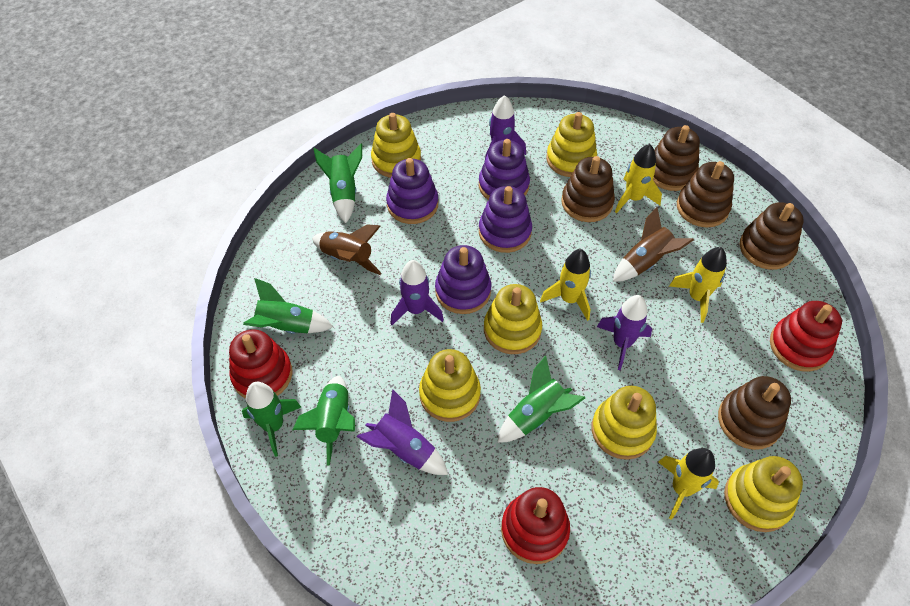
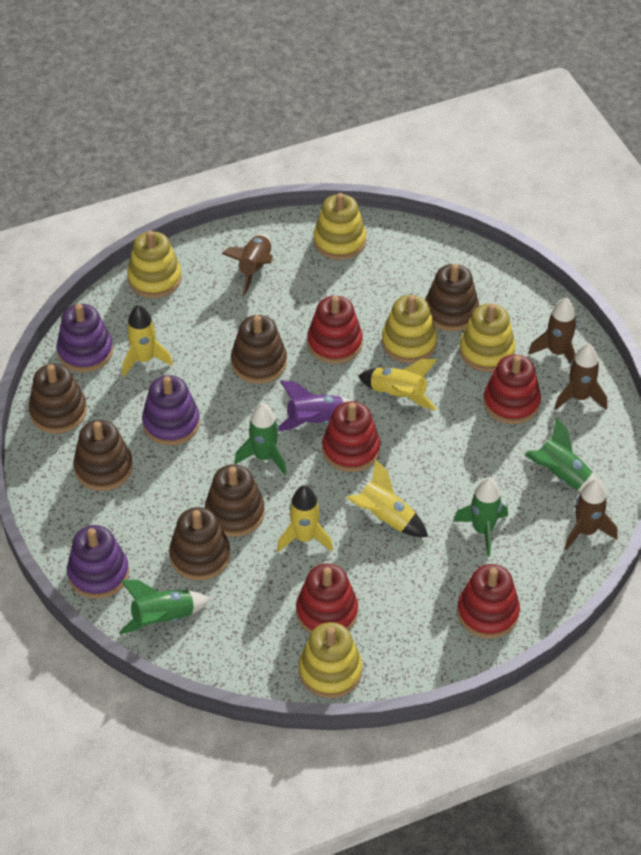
brown rocket: [312,224,382,275] [613,207,694,282] = 2 -> [222,234,273,296] [529,298,577,363] [554,343,607,410] [564,479,618,550] = 4
brown stacking toy: [561,156,615,222] [653,125,700,191] [677,161,734,228] [718,376,791,450] [740,202,804,270] = 5 -> [29,363,87,433] [73,420,133,491] [169,507,230,580] [205,464,265,537] [231,315,287,384] [425,264,479,331] = 6
green rocket: [242,382,301,457] [243,278,333,334] [292,375,355,465] [314,144,362,223] [497,356,585,443] = 5 -> [119,580,210,634] [235,403,287,475] [454,478,508,557] [524,417,597,492] = 4
purple rocket: [356,389,448,475] [390,260,444,325] [485,95,526,159] [597,295,652,370] = 4 -> [279,380,351,431] = 1
purple stacking toy: [386,158,438,224] [435,245,491,314] [479,139,530,200] [479,186,532,253] = 4 -> [57,304,113,372] [67,525,129,599] [142,375,200,445] = 3
red stacking toy: [229,329,293,399] [501,487,570,564] [770,301,842,372] = 3 -> [296,564,358,634] [307,296,363,364] [322,401,380,472] [457,564,520,639] [483,354,541,424] = 5
yellow stacking toy: [371,113,421,178] [419,349,481,422] [484,284,542,354] [546,112,597,177] [591,386,657,460] [724,456,803,532] = 6 -> [127,231,182,298] [299,622,362,698] [314,193,366,260] [382,295,437,363] [459,303,516,372] = 5

